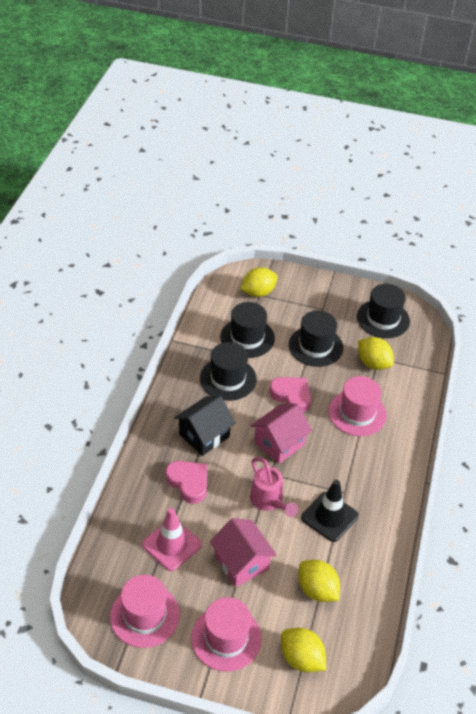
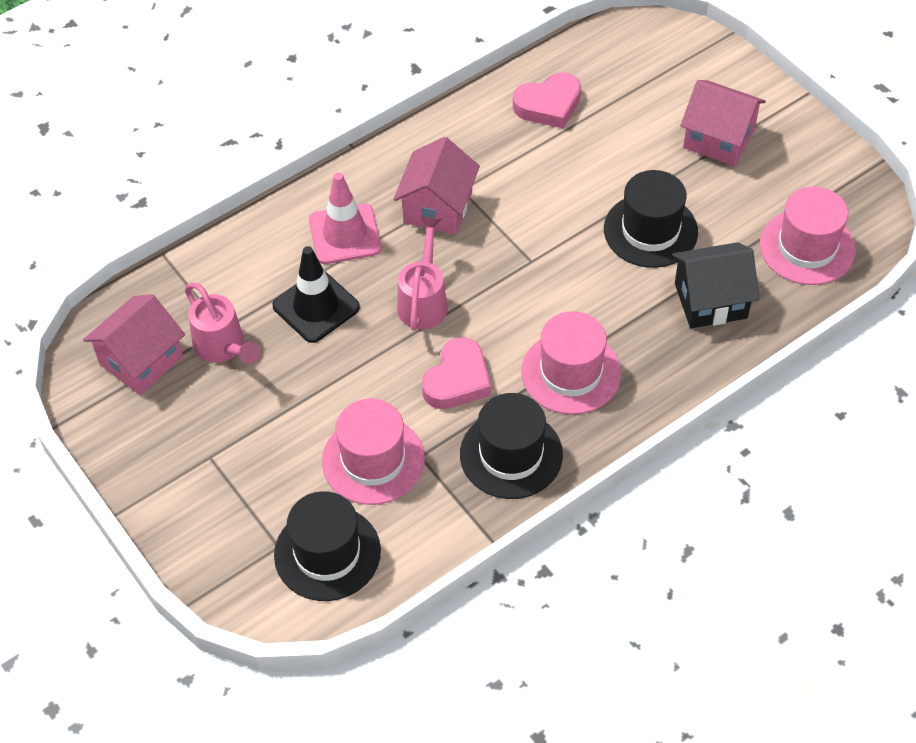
black hat: [200,342,257,401] [220,302,275,358] [289,310,343,367] [357,284,410,338] = 4 -> [274,491,381,601] [460,393,563,499] [604,170,698,268] = 3
pink house: [210,518,277,587] [251,404,312,464] = 2 -> [83,294,185,395] [393,137,480,235] [680,80,766,166] = 3
pink watering can: [250,457,298,517] = 1 -> [185,283,261,364] [397,217,448,331] = 2
yellow lemon: [240,267,278,297] [281,628,326,672] [298,560,340,602] [358,337,394,370] = 4 -> none = 0

